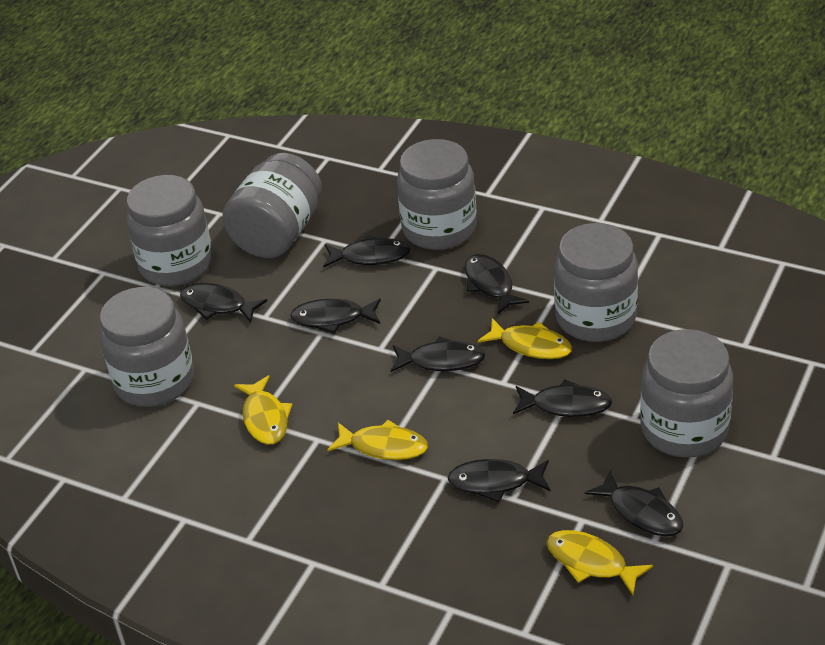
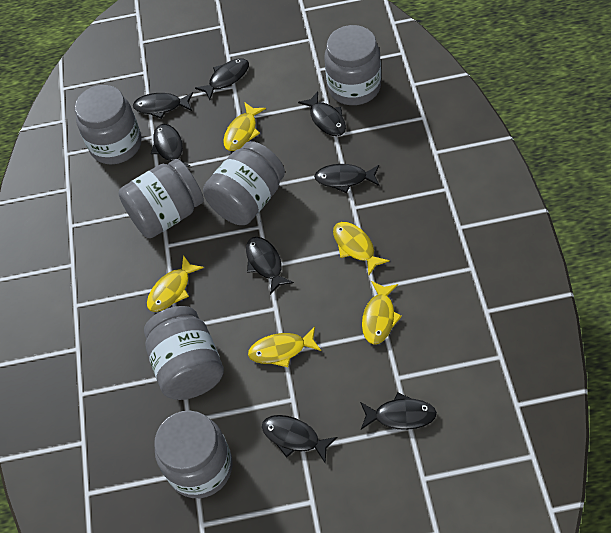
yellow fish: [234,375,293,445] [328,420,428,460] [478,318,572,359] [546,530,653,595] = 4 -> [147,255,204,312] [223,102,266,151] [248,327,321,367] [333,222,390,275] [362,281,402,344] = 5

